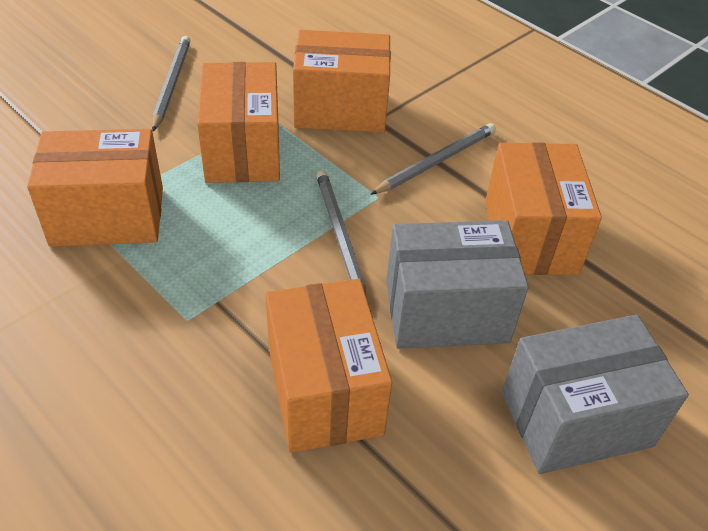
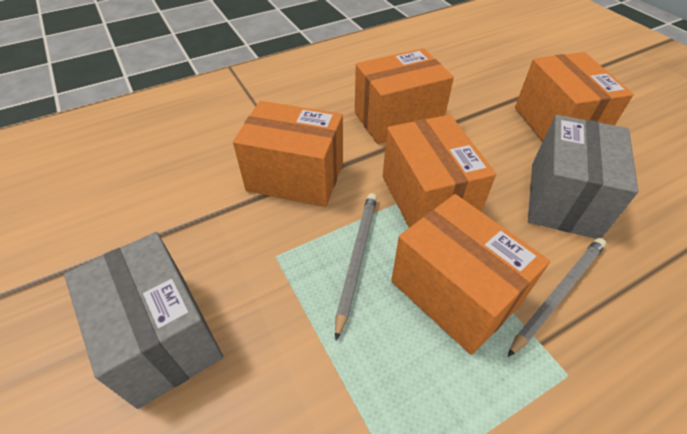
grey pencil: [152,36,191,131] [316,170,366,295] [370,123,496,195] = 3 -> [335,193,377,340] [508,238,606,357] = 2

